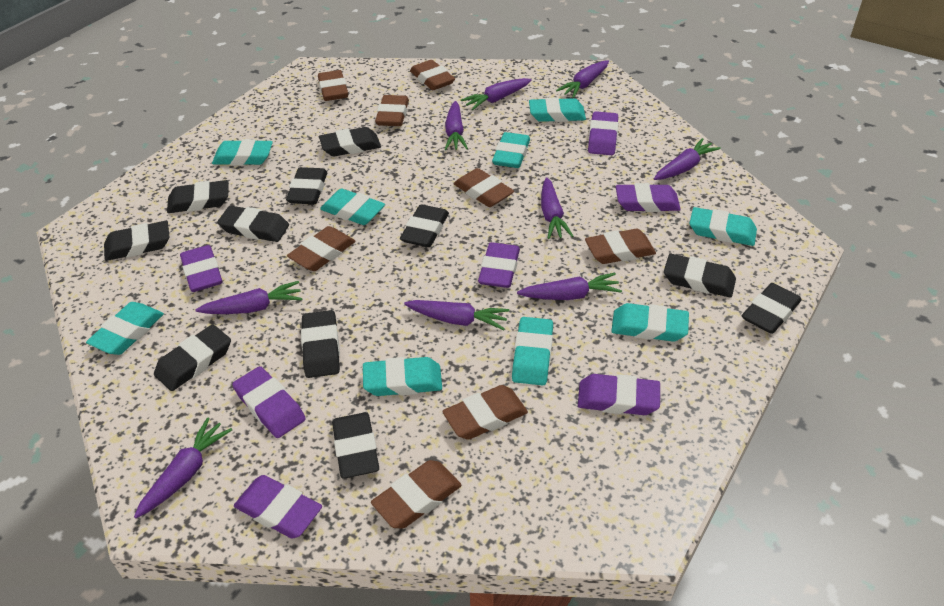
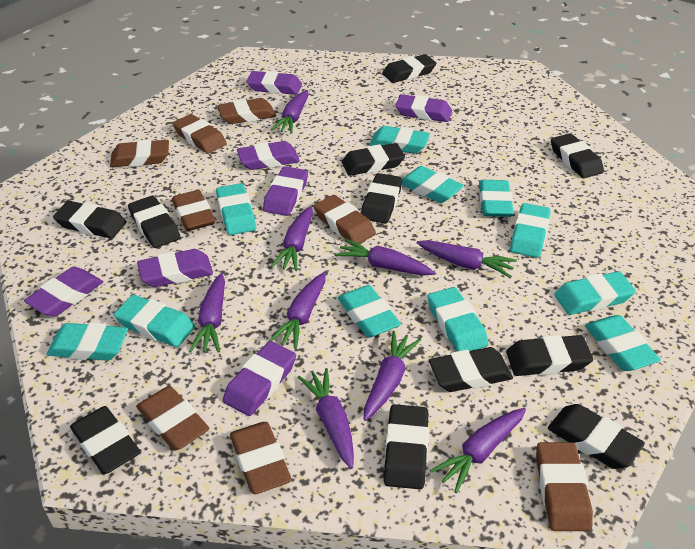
turquoise eraser: [86,302,164,355] [212,139,273,166] [320,189,385,225] [363,357,442,396] [492,132,530,168] [512,317,553,385] [529,97,586,122] [611,303,689,342] [689,207,757,246] = 9 -> [46,323,128,361] [114,295,195,347] [216,183,256,235] [338,285,401,338] [369,126,430,154] [402,166,464,203] [427,287,488,351] [479,180,514,217] [510,203,551,258] [554,271,636,315] [585,315,661,371] = 11

